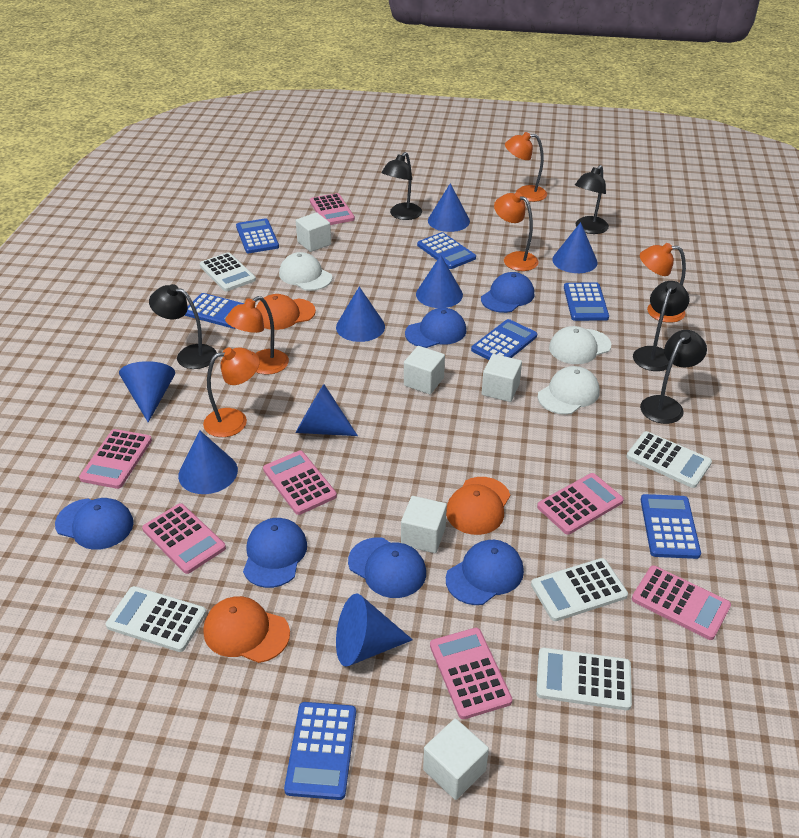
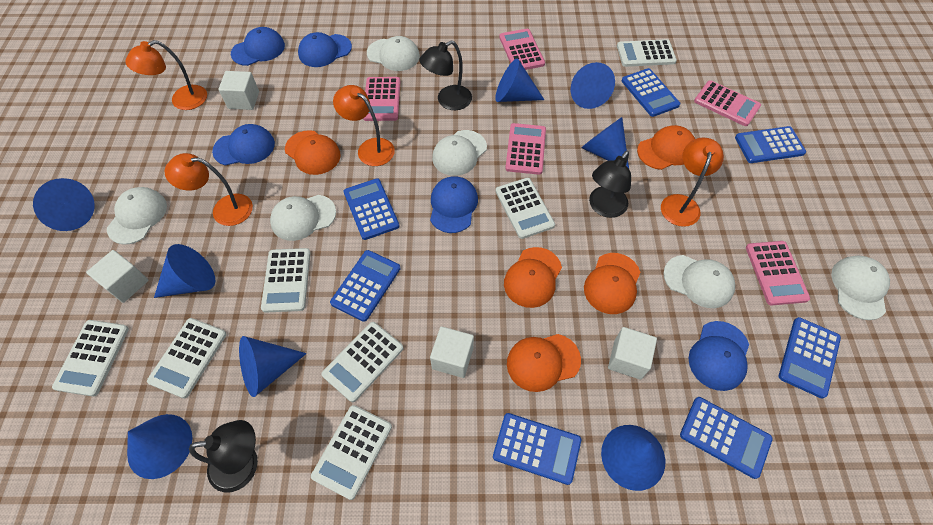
black lamp: [149,284,217,369] [381,152,422,220] [575,165,609,234] [633,281,690,371] [640,330,707,424] = 5 -> [189,420,258,493] [419,41,472,110] [589,151,631,218] = 3
blue cap: [55,498,134,550] [243,518,307,588] [348,537,426,598] [405,308,467,348] [446,540,524,605] [481,272,534,313] = 6 -> [212,124,275,166] [231,27,285,66] [298,32,352,67] [430,176,478,233] [689,321,749,391] = 5
orange cap: [203,596,290,663] [256,294,316,330] [446,477,510,535] = 3 -> [285,130,341,175] [504,247,562,308] [507,334,581,392] [584,253,641,314] [637,125,695,170] = 5
orange lamp: [203,347,260,437] [225,296,289,375] [494,192,539,271] [505,132,547,202] [640,243,686,323] = 5 -> [125,40,207,110] [165,153,253,226] [333,85,395,166] [661,137,724,227] = 4
pink calculator: [79,429,152,489] [142,503,226,574] [263,450,337,515] [310,193,355,225] [430,628,512,719] [537,473,624,535] [632,565,731,640] = 7 -> [363,77,401,121] [499,28,545,70] [505,123,546,175] [694,80,761,126] [746,241,810,305] = 5
white calculator: [106,586,207,652] [199,252,256,291] [531,558,628,621] [536,648,632,710] [626,431,712,488] = 5 -> [52,320,129,397] [147,318,227,399] [261,248,311,313] [311,405,392,500] [322,322,403,402] [495,178,555,239] [617,39,677,67] = 7
white cap: [279,252,332,291] [537,366,600,415] [549,326,611,364] = 3 -> [107,187,167,245] [270,195,336,241] [367,36,420,71] [432,130,487,176] [664,255,735,308] [831,256,890,320] = 6
white cube: [296,212,331,252] [401,496,447,553] [404,346,445,394] [423,718,489,800] [482,354,522,402] = 5 -> [86,250,149,303] [218,71,259,110] [430,326,474,378] [608,327,657,380] = 4

